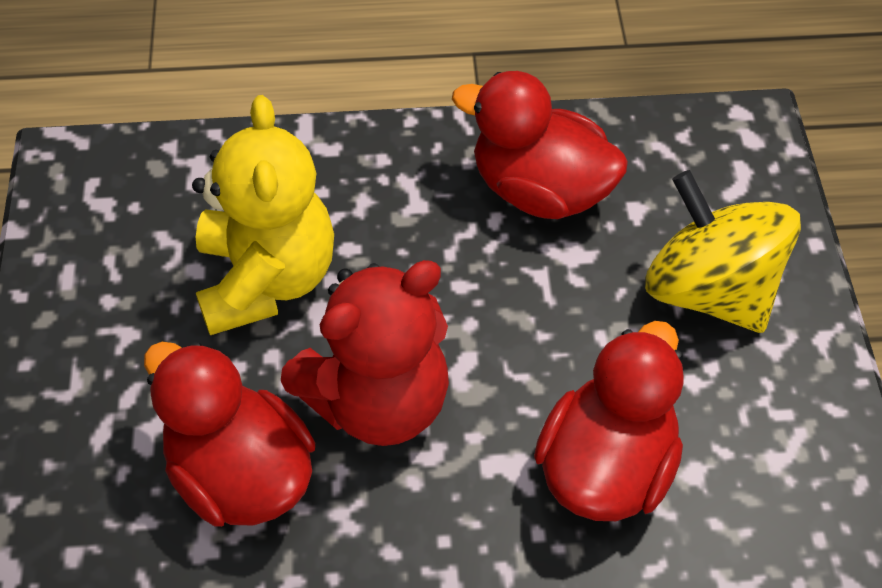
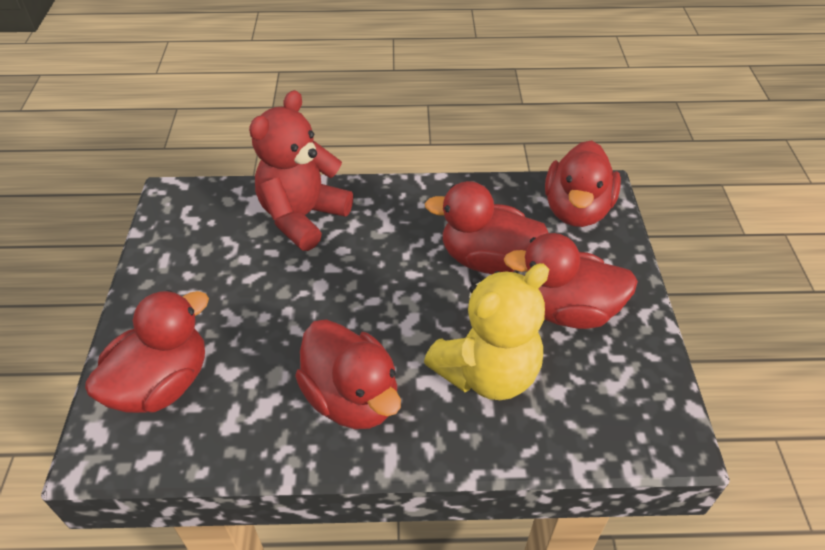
red duck: [144,342,315,527] [452,71,628,219] [534,321,684,521] = 3 -> [85,290,209,413] [295,319,401,429] [425,181,548,274] [504,233,638,329] [545,140,621,227] = 5
yellow spinning top: [645,170,801,333] = 1 -> none = 0

